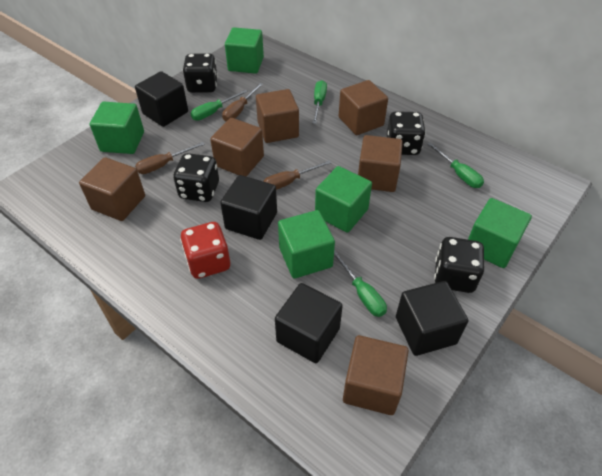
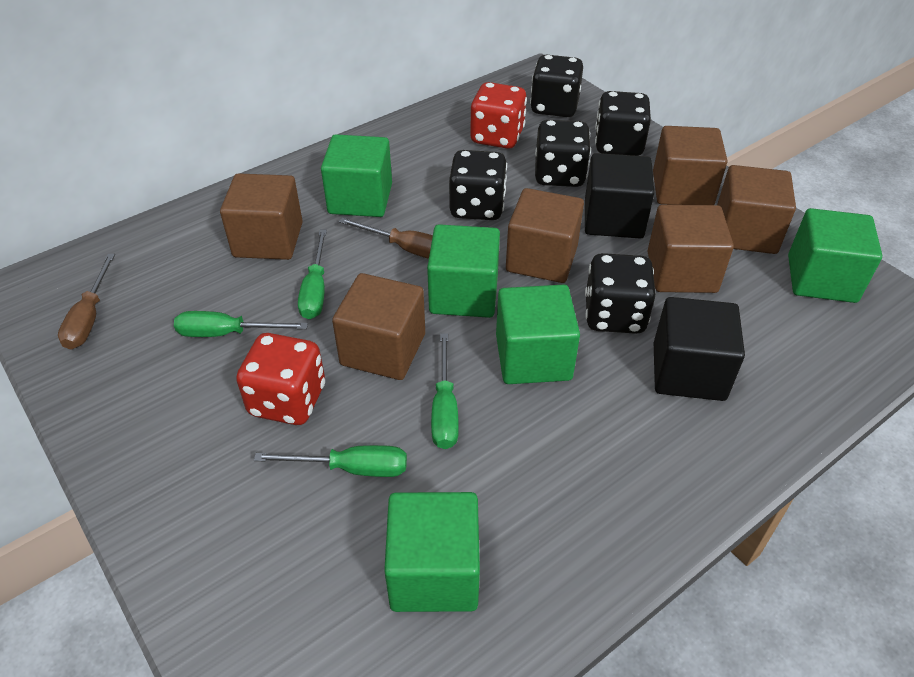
black cube: [135,71,188,127] [220,175,277,240] [275,283,343,363] [396,281,468,356] = 4 -> [585,153,654,238] [654,297,745,401] = 2
black dice: [173,153,219,202] [183,53,218,93] [387,111,426,155] [434,237,484,293] = 4 -> [449,150,507,220] [530,54,583,117] [535,120,591,187] [585,253,656,334] [595,91,651,156] = 5
brown screwdriver: [135,142,205,174] [222,83,263,121] [263,160,331,190] = 3 -> [58,254,115,349] [339,218,433,259] = 2
red dice: [180,222,230,279] = 1 -> [236,333,325,425] [470,82,527,149] = 2

